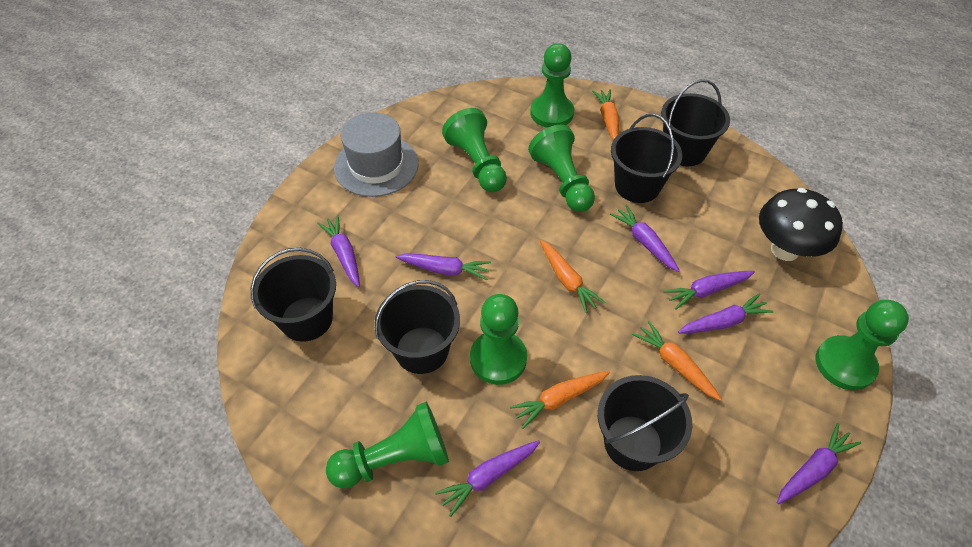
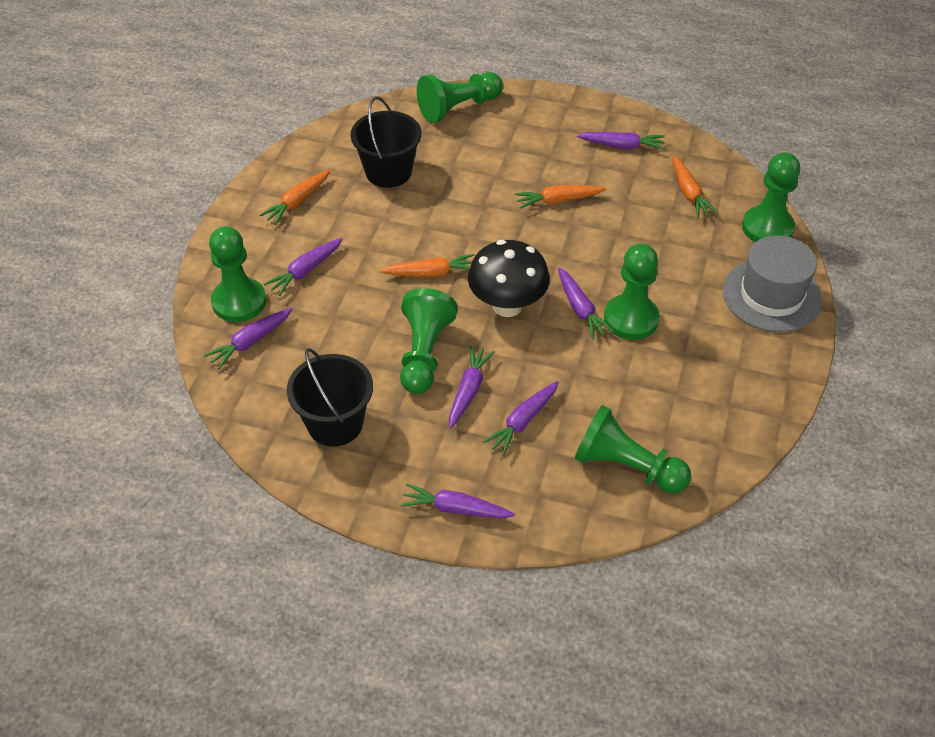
black bucket: [251,248,336,342] [375,280,460,374] [598,375,692,471] [611,114,682,203] [661,79,730,166] = 5 -> [287,348,373,446] [350,97,422,188] = 2

